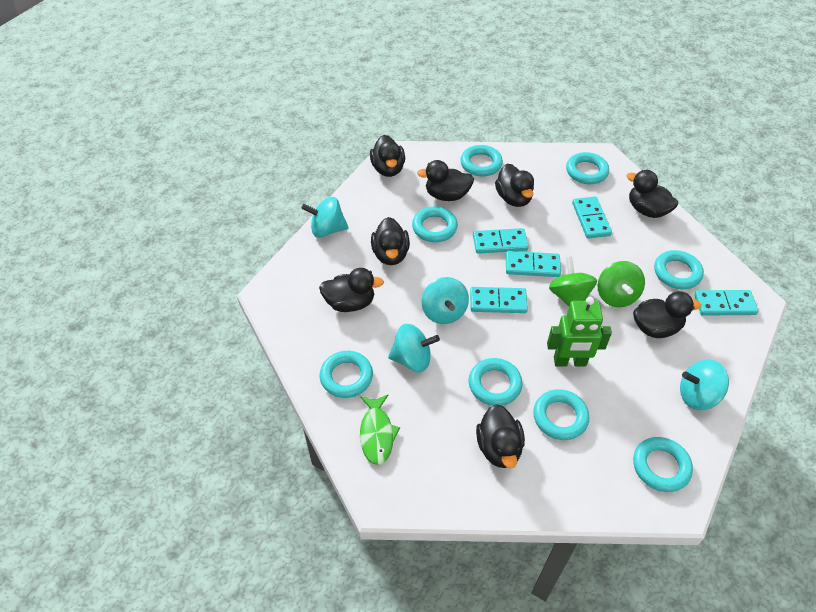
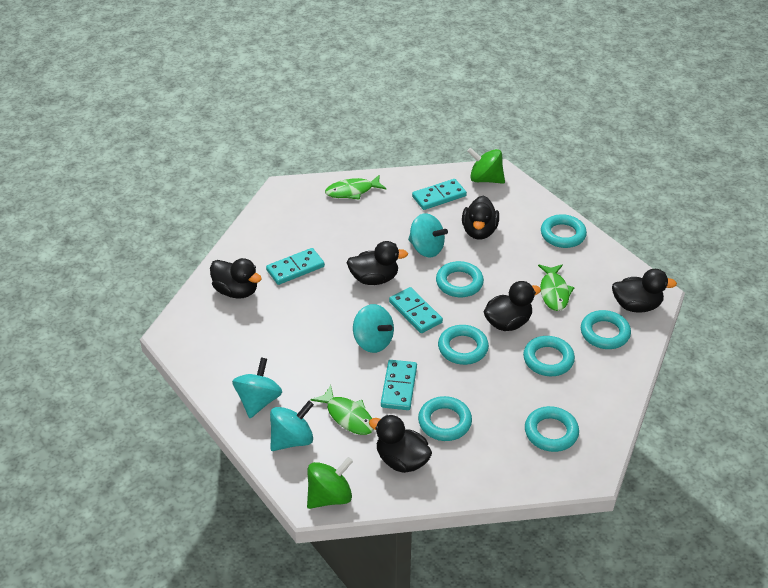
black duck: [319,268,384,312] [370,135,405,177] [371,217,410,265] [417,160,474,201] [476,404,525,469] [495,164,534,207] [627,170,678,218] [633,291,701,338] = 8 -> [210,258,262,299] [347,241,408,285] [369,415,432,473] [462,196,499,240] [484,281,541,331] [612,269,677,313] = 6
green fish: [360,394,400,465] = 1 -> [311,385,374,435] [325,175,386,200] [538,264,575,311] = 3
green robot: [547,297,612,366] = 1 -> none = 0
turquoise domino: [470,287,528,313] [473,228,529,254] [506,251,561,277] [572,196,612,239] [694,290,758,316] = 5 -> [266,248,325,285] [381,360,417,410] [389,287,443,333] [412,179,467,210] = 4
turquoise ring: [320,351,373,398] [412,207,458,242] [460,145,503,177] [468,358,523,406] [533,389,589,440] [566,152,609,184] [633,437,693,492] [654,250,704,289] = 8 -> [418,396,472,441] [436,261,484,297] [438,325,489,365] [523,336,575,376] [525,406,579,452] [541,214,587,248] [581,310,631,349] = 7

